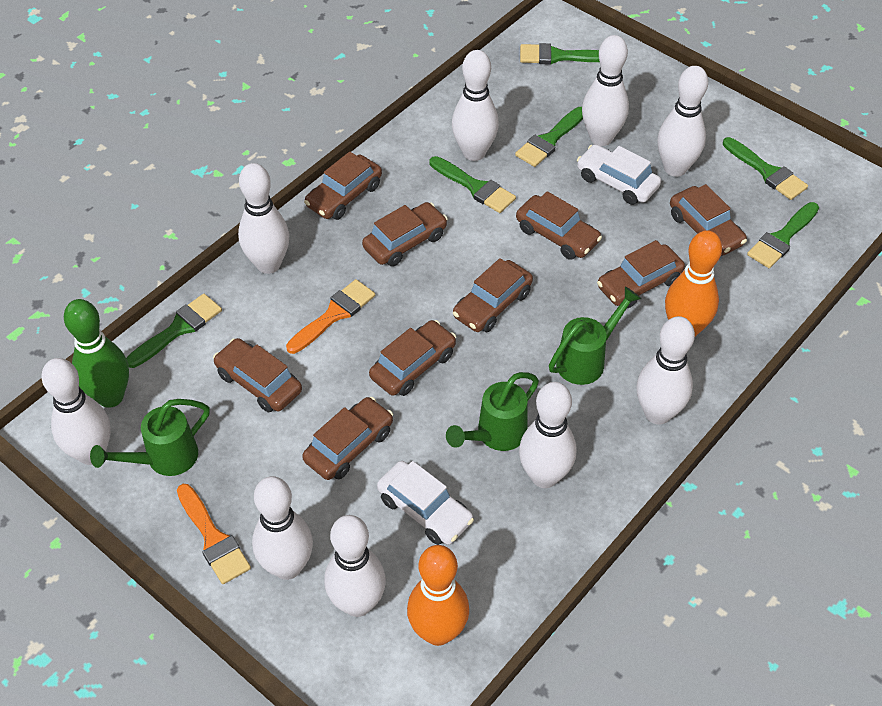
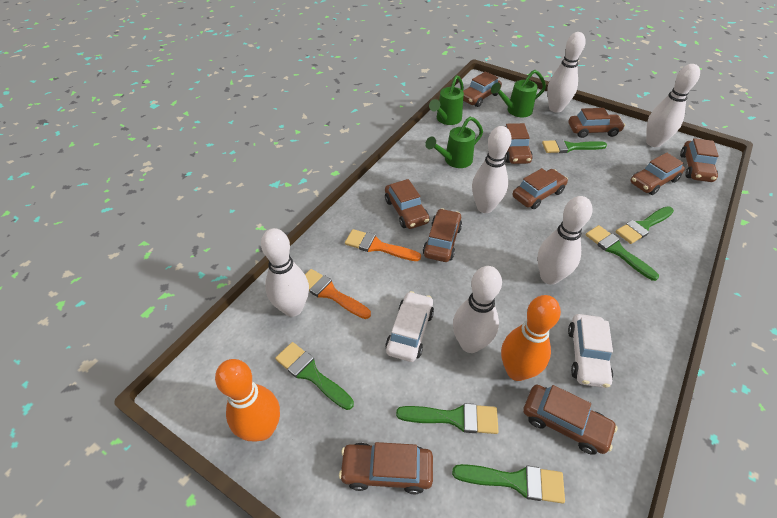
brown car: [213,338,302,412] [302,397,393,480] [304,152,382,220] [362,202,448,267] [369,320,456,396] [453,258,533,332] [516,191,602,260] [597,240,685,308] [670,184,747,256] = 9 -> [339,442,433,494] [385,179,430,229] [423,208,462,262] [463,71,502,107] [505,123,533,164] [513,168,568,209] [523,385,618,455] [568,108,625,138] [630,153,685,195] [680,138,719,182] = 10
green bowling pin: [64,299,129,408] = 1 -> none = 0
white bowling pin: [42,358,111,465] [238,163,289,274] [252,476,313,580] [324,515,386,617] [452,50,499,161] [519,382,576,488] [582,35,629,146] [636,316,695,424] [657,66,708,177] = 9 -> [261,228,309,317] [453,266,502,353] [472,126,512,213] [537,196,592,285] [547,32,586,113] [646,64,700,147] = 6

